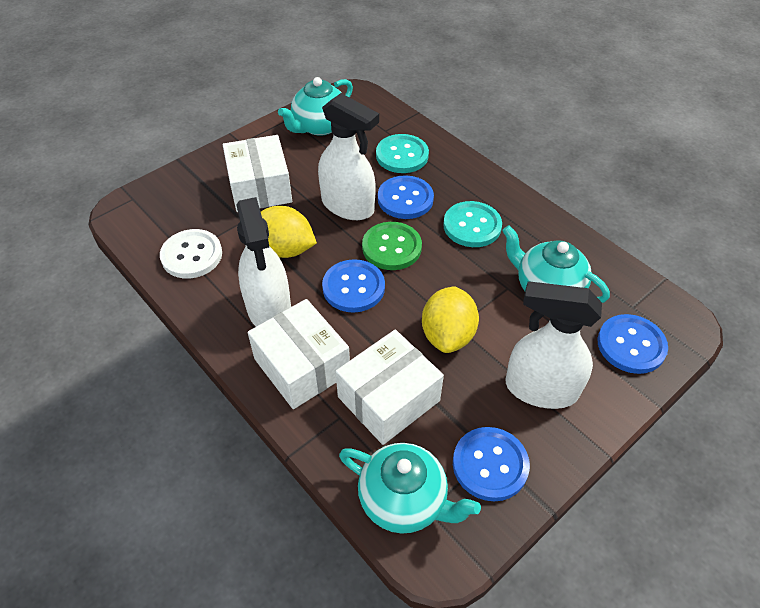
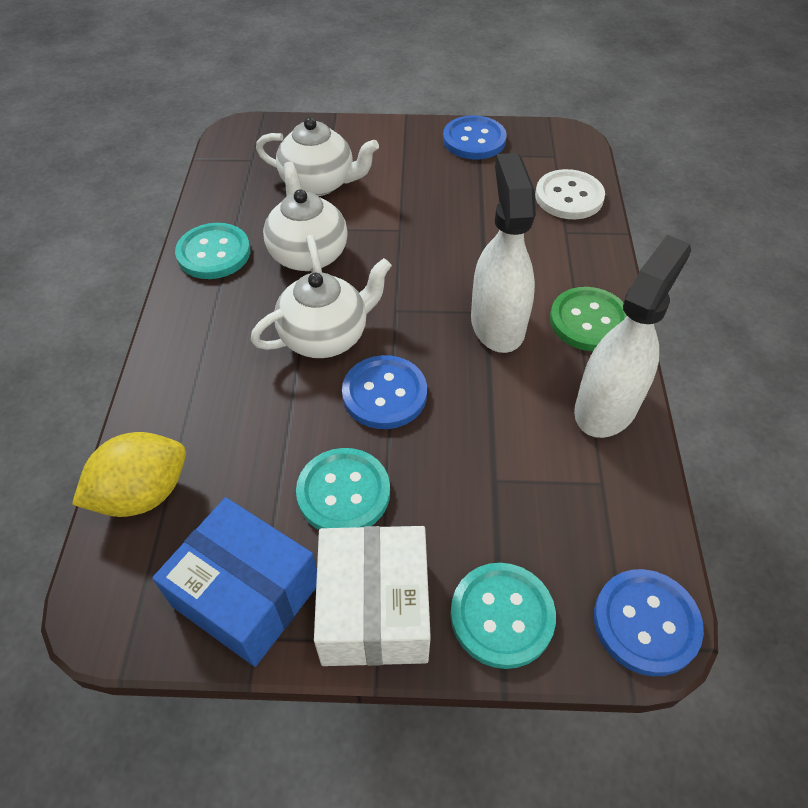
blue box: none = 0 -> [152,497,317,667] = 1
blue button: [322,259,385,313] [378,175,434,219] [453,427,530,501] [597,314,668,374] = 4 -> [342,355,427,429] [443,115,507,160] [594,569,704,676] = 3
turquoise button: [376,134,429,173] [443,201,502,247] = 2 -> [175,223,250,279] [296,448,390,530] [450,563,556,669] = 3
turquoise teapot: [278,77,353,136] [339,443,481,534] [502,225,610,303] = 3 -> none = 0
white box: [223,135,292,212] [248,299,350,409] [336,330,444,445] = 3 -> [314,526,431,666] = 1
white spray bottle: [237,197,291,326] [318,93,379,220] [506,282,602,409] = 3 -> [471,153,536,353] [574,235,691,438] = 2
white teapot: none = 0 -> [251,258,392,358] [256,117,379,196] [263,162,348,273] = 3
yellow lemon: [261,206,317,258] [422,286,479,353] = 2 -> [72,432,186,517] = 1

